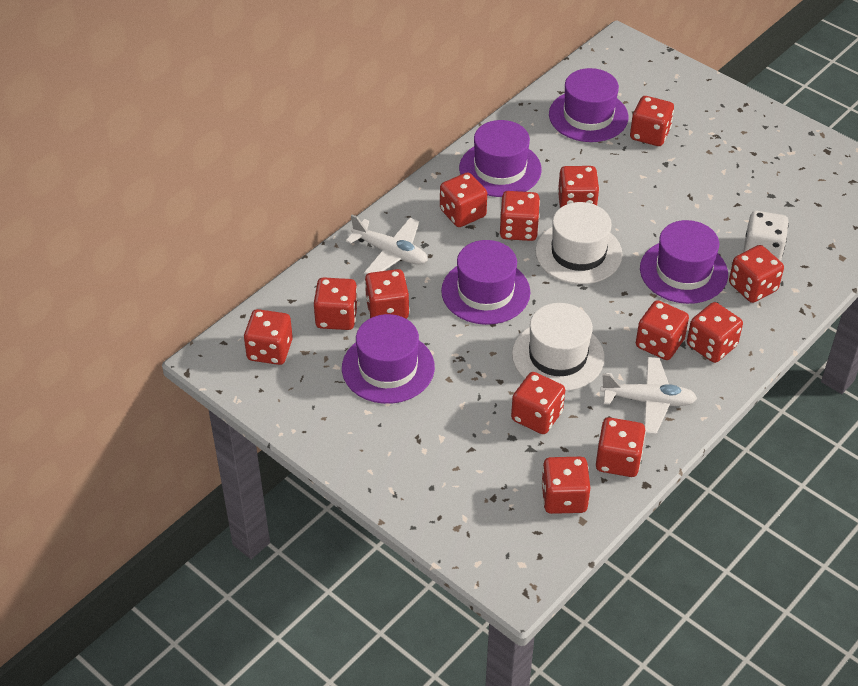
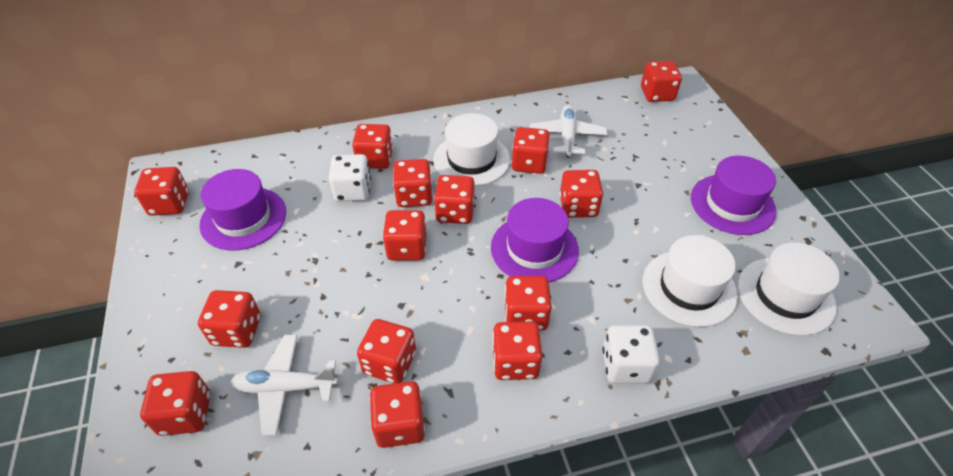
purple hat: [342,314,435,404] [441,240,530,325] [459,120,542,197] [549,68,629,142] [640,220,728,304] = 5 -> [199,169,286,251] [491,198,579,282] [691,156,776,235] = 3
red dice: [244,309,293,365] [314,277,358,330] [365,269,409,319] [440,172,487,227] [500,191,540,241] [511,372,565,434] [541,457,590,514] [558,166,599,208] [596,417,646,477] [630,96,674,146] [636,300,689,360] [687,302,743,363] [729,245,784,303] = 13 -> [134,167,189,216] [140,371,210,436] [198,290,261,348] [352,124,393,169] [357,319,416,383] [370,381,425,448] [383,210,426,260] [393,159,432,207] [434,175,475,224] [492,321,542,380] [504,276,552,331] [511,127,550,174] [560,170,603,218] [641,61,682,102] = 14
white dice: [743,211,789,261] = 1 -> [329,154,371,201] [602,325,660,383] = 2
white hat: [512,303,605,391] [535,202,623,284] = 2 -> [433,113,510,186] [643,235,738,327] [738,243,840,336] = 3

